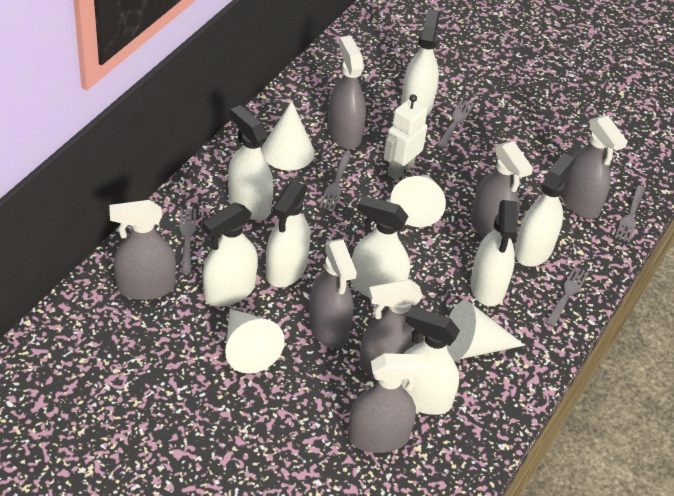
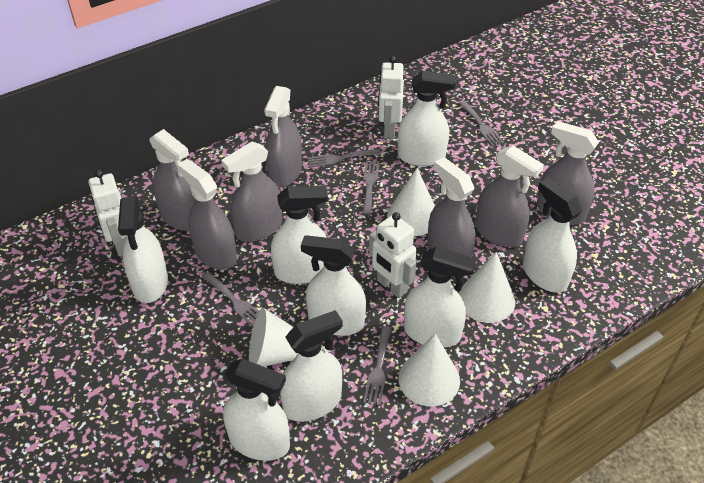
white robot: [383,94,428,180] = 1 -> [89,170,127,256] [369,212,416,298] [378,56,404,139] = 3

